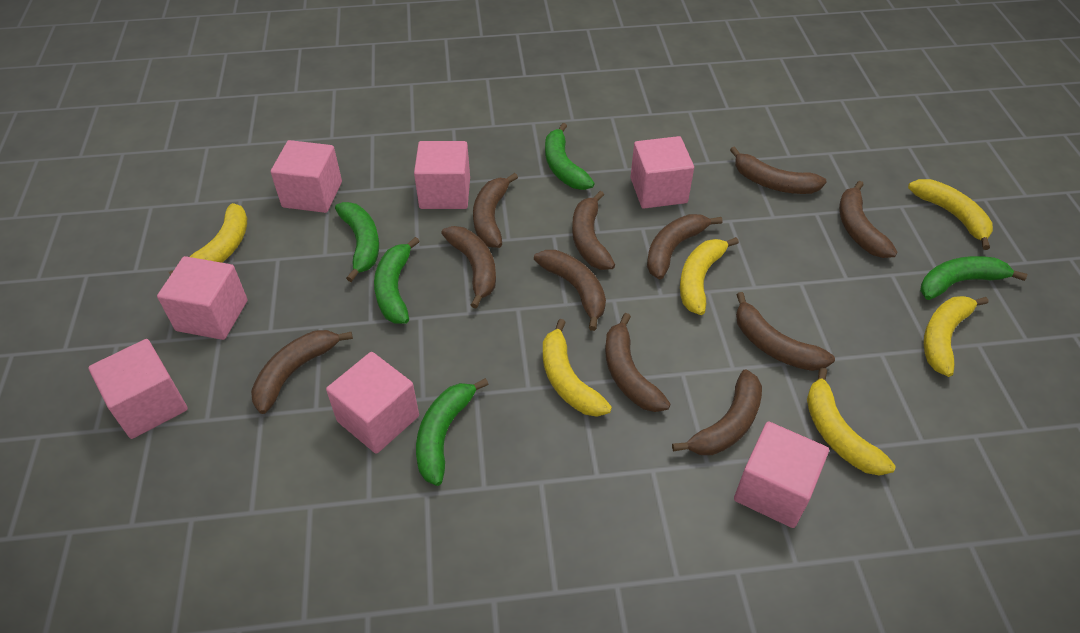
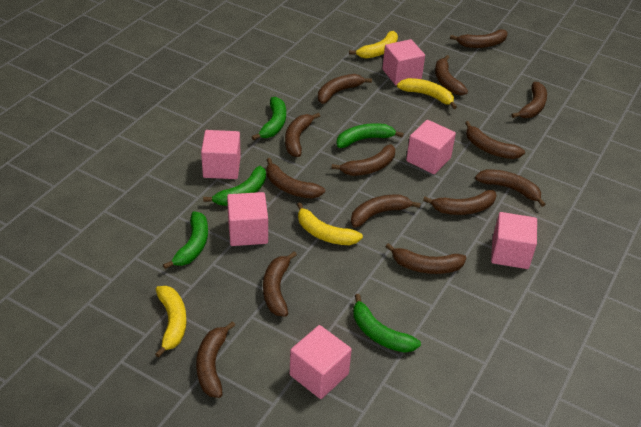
brown banana: [251,330,353,414] [441,226,496,308] [473,173,518,248] [534,250,606,331] [572,191,615,270] [605,313,670,412] [647,214,722,279] [672,369,762,455] [730,146,827,194] [736,292,835,371] [839,181,897,258] = 11 -> [196,321,235,398] [263,251,297,317] [266,158,325,199] [285,113,320,157] [318,74,372,104] [332,144,395,176] [351,195,421,228] [385,243,467,274] [423,190,497,215] [435,55,468,95] [450,29,508,48] [465,121,525,159] [475,169,546,207] [511,82,547,118] = 14
pink cube: [88,339,188,439] [157,256,248,340] [271,140,342,213] [326,352,419,454] [414,141,470,209] [630,136,694,209] [734,421,829,528] = 7 -> [201,130,241,179] [227,192,268,246] [290,325,352,399] [382,39,425,85] [406,120,456,174] [491,212,537,269] = 6
yellow banana: [169,203,247,275] [543,319,612,416] [680,237,739,315] [807,368,896,476] [908,179,993,250] [924,296,988,377] = 6 -> [155,286,187,358] [297,202,363,245] [349,31,398,59] [397,78,457,109] = 4

